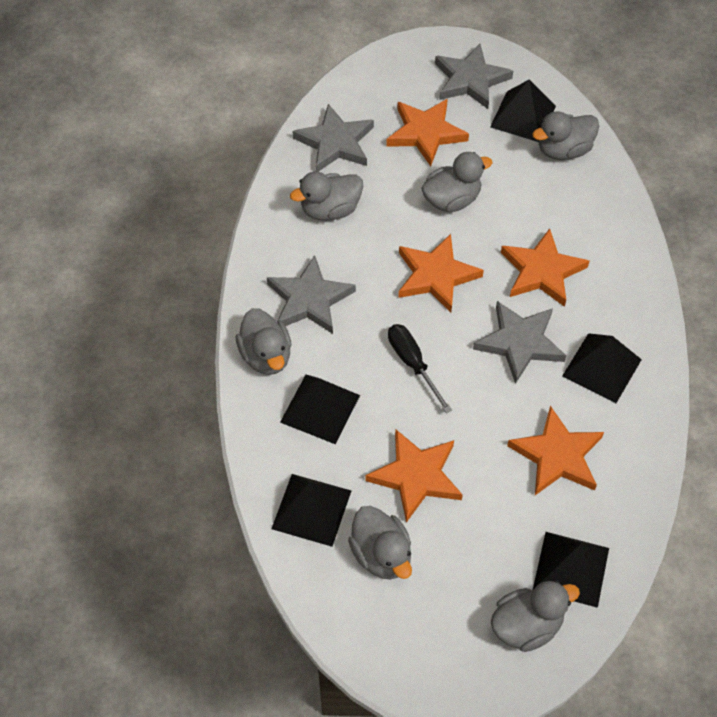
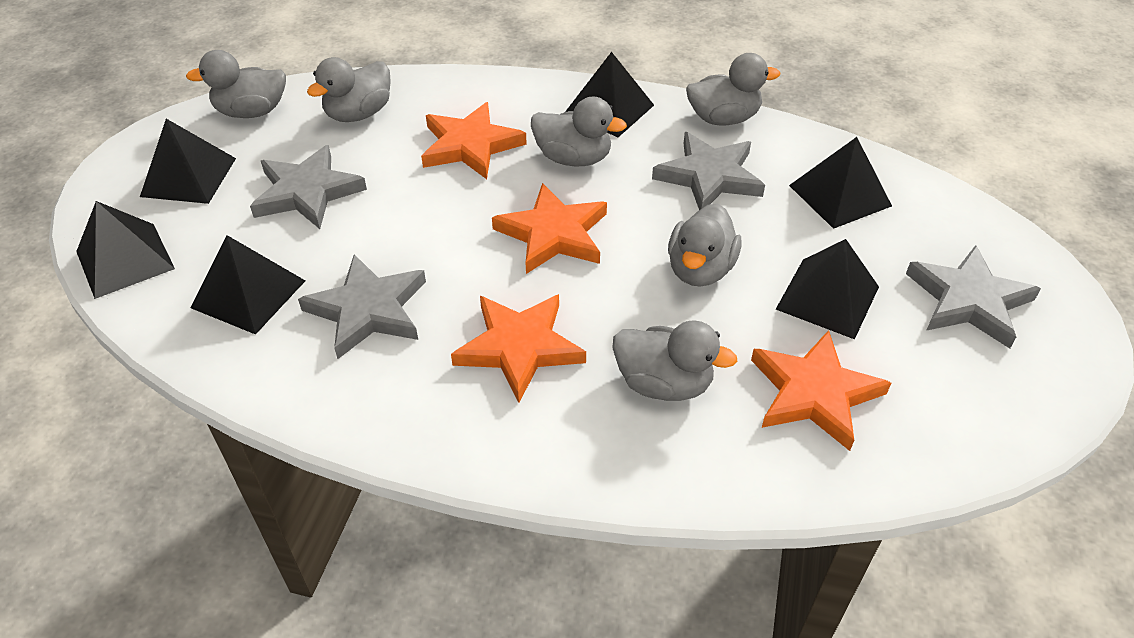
black pyramid: [271,474,351,547] [280,375,360,444] [490,79,556,142] [533,532,609,608] [562,333,642,403] = 5 -> [76,201,175,299] [140,119,236,204] [190,235,305,335] [565,52,654,137] [776,239,879,339] [789,137,892,229] = 6
black screwdriver: [388,324,452,413] = 1 -> none = 0
orange star: [365,429,463,523] [386,99,469,167] [398,234,484,313] [501,228,589,307] [507,406,604,495] = 5 -> [421,102,527,179] [451,294,586,403] [492,183,607,274] [751,330,891,451] = 4

